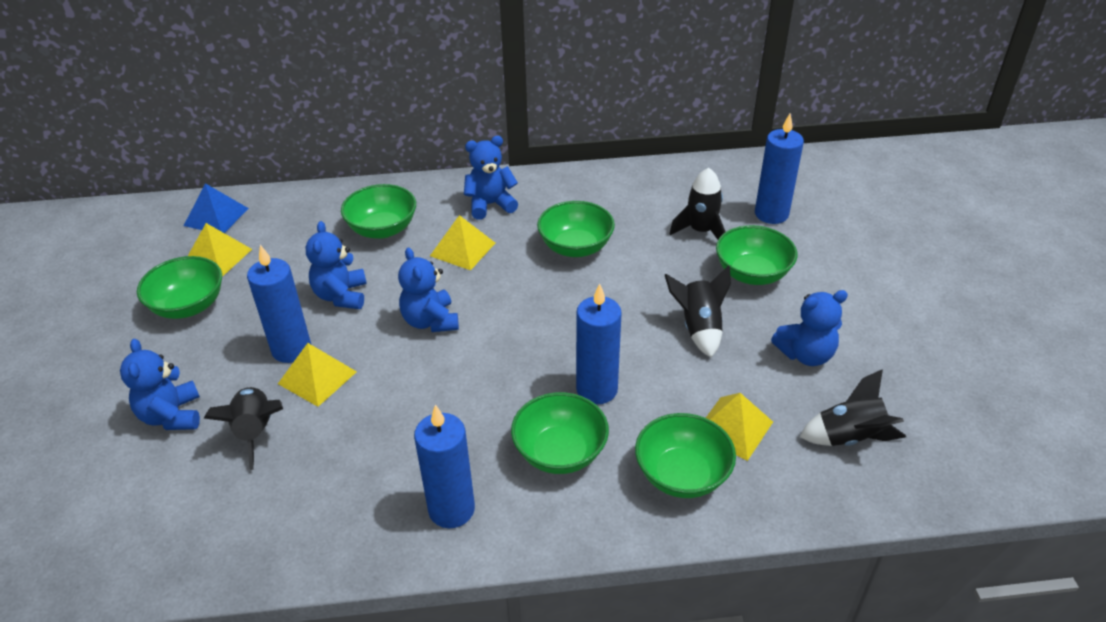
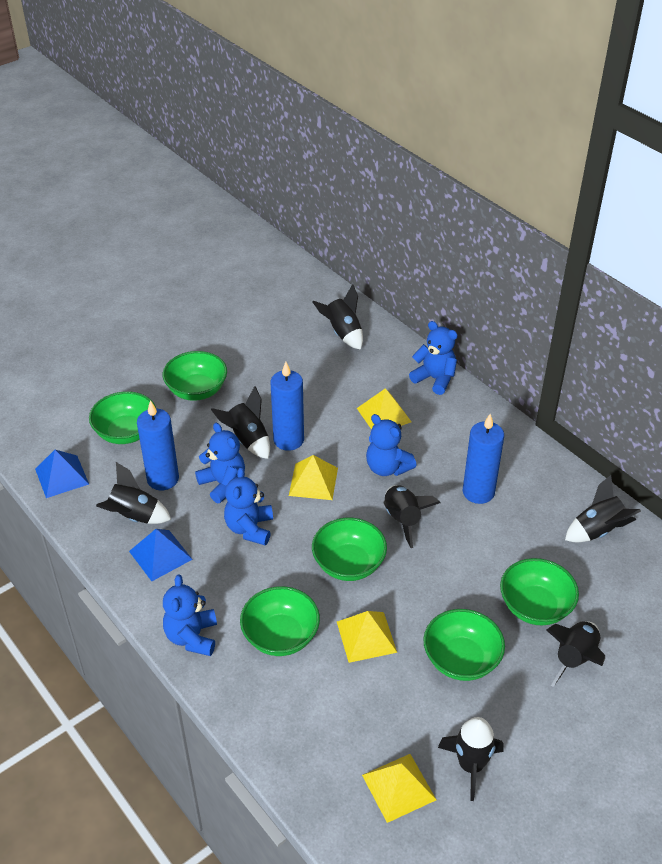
black rocket: [204,387,283,470] [665,265,731,357] [669,168,725,240] [800,369,906,446] = 4 -> [96,462,171,524] [211,386,270,459] [312,284,363,350] [383,485,441,548] [438,717,504,801] [546,621,605,687] [565,475,641,542] = 7
blue candle: [247,245,311,363] [414,404,475,528] [576,284,622,405] [755,114,804,224] = 4 -> [137,400,179,491] [270,362,304,451] [463,414,504,504] = 3
blue pyramid: [184,183,249,233] = 1 -> [35,450,89,498] [129,529,193,581] = 2

